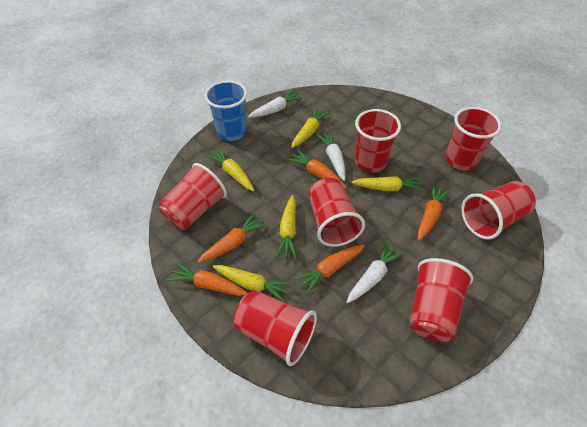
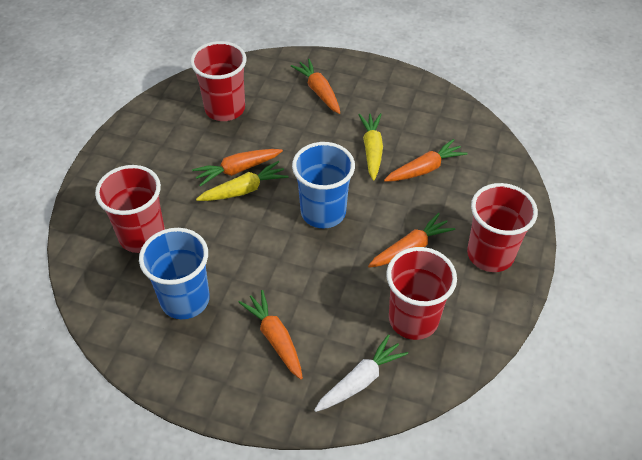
blue cup: [205,80,247,141] = 1 -> [139,228,210,319] [292,142,355,228] = 2
red cup: [158,163,227,230] [233,290,317,366] [309,178,365,247] [355,109,401,173] [409,258,473,342] [445,107,502,170] [461,181,536,239] = 7 -> [95,165,165,253] [190,41,247,121] [386,247,457,340] [467,183,538,272] = 4
white carrot: [248,90,304,118] [316,131,346,181] [346,241,404,303] = 3 -> [314,334,408,412] = 1
yellow carrot: [206,148,254,191] [213,265,293,302] [276,195,297,259] [291,107,331,148] [351,176,425,191] = 5 -> [196,161,288,201] [358,113,383,181] = 2

